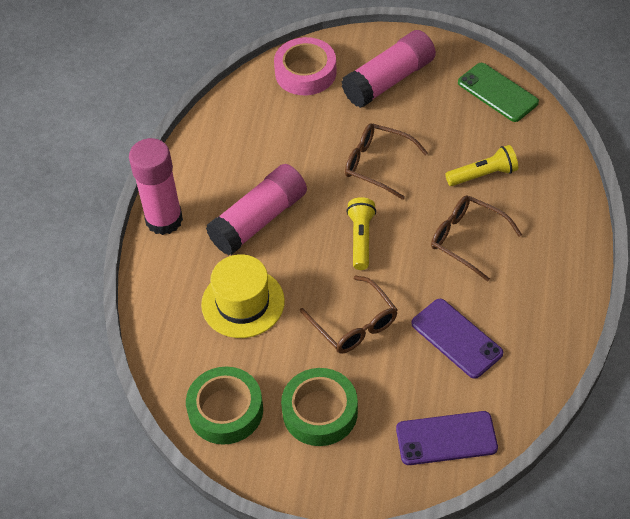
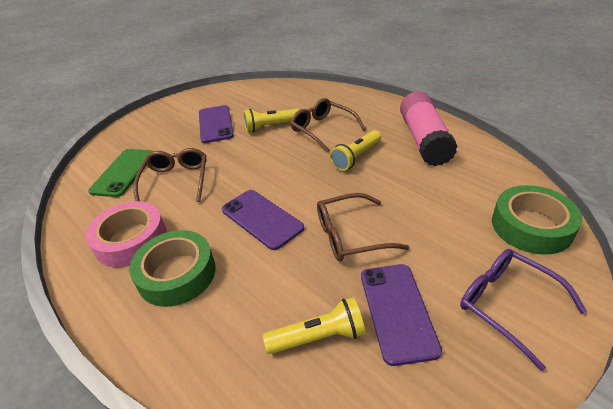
pink glue stick: [129,138,183,235] [206,164,307,255] [341,30,436,108] = 3 -> [400,91,458,166] = 1
purple glasses: none = 0 -> [460,249,587,371] = 1
purple phone: [396,411,498,465] [411,299,503,379] = 2 -> [199,105,234,143] [222,190,304,250] [361,264,442,366] = 3
yellow flashlight: [346,197,376,270] [445,145,518,186] = 2 -> [243,109,299,132] [263,297,365,354] [330,130,381,171] = 3
yellow hat: [201,254,285,338] = 1 -> none = 0

